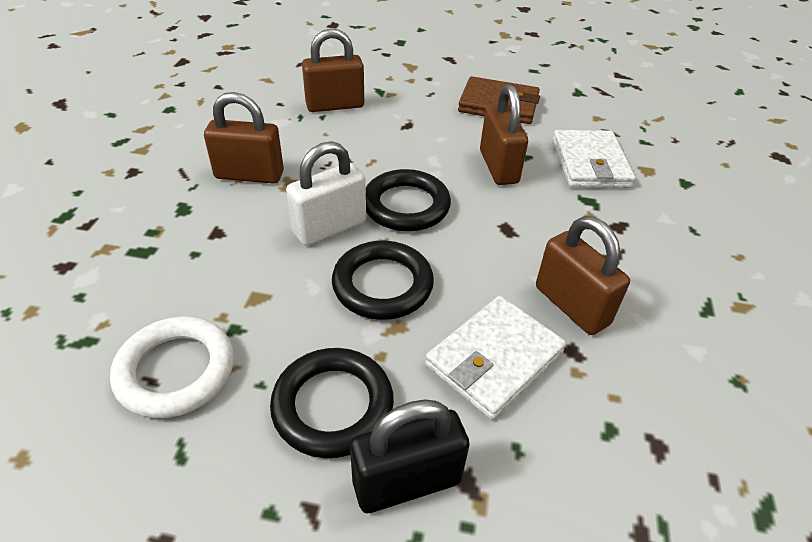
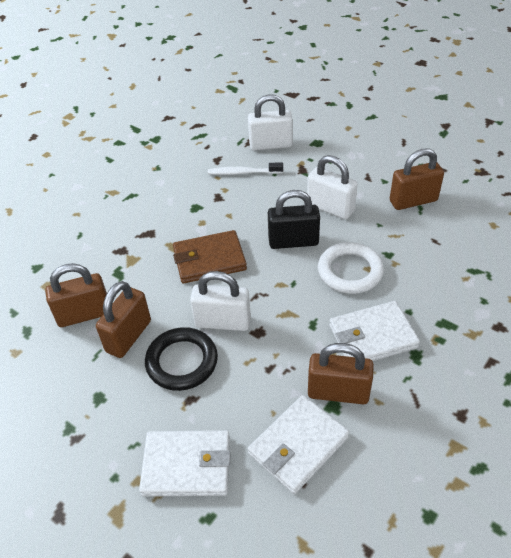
black ring: [270,348,394,458] [332,241,434,320] [366,169,451,232] = 3 -> [145,327,218,391] = 1
white padlock: [286,141,366,246] = 1 -> [190,271,251,331] [248,94,293,151] [307,155,358,220] = 3
white toothbrush: none = 0 -> [208,162,283,175] = 1
white wallet: [425,296,566,420] [552,130,636,188] = 2 -> [139,430,231,497] [248,395,349,494] [329,301,420,361] = 3

